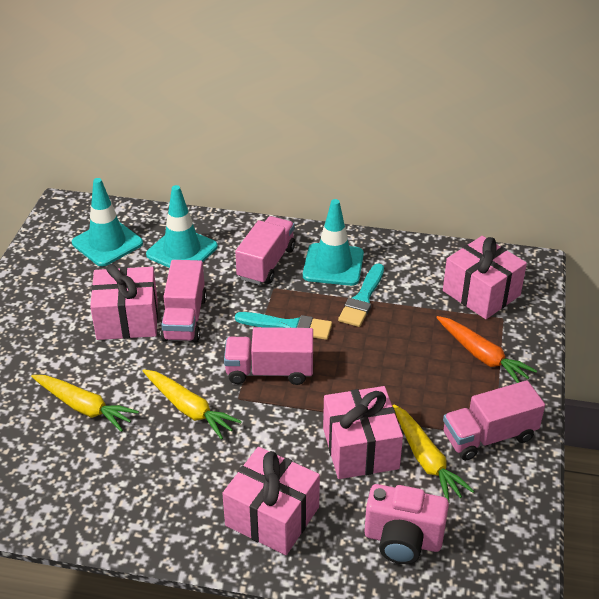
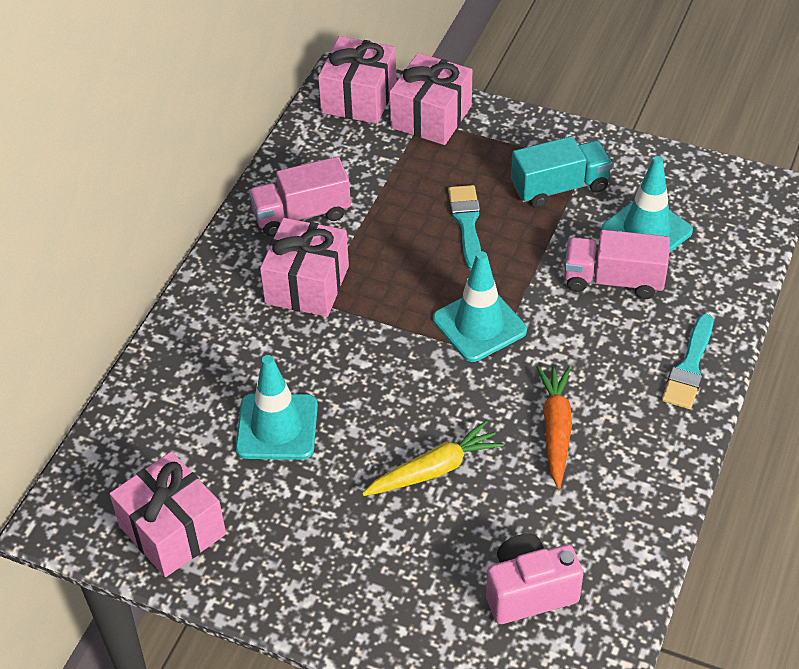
pink truck: [161,260,207,343] [224,327,313,385] [235,216,295,285] [443,380,545,460] = 4 -> [249,157,351,237] [564,230,670,299] = 2
turquoise truck: none = 0 -> [511,136,613,208] = 1
yellow carrot: [31,375,139,432] [143,369,242,440] [393,404,474,503] = 3 -> [362,421,504,496] = 1

